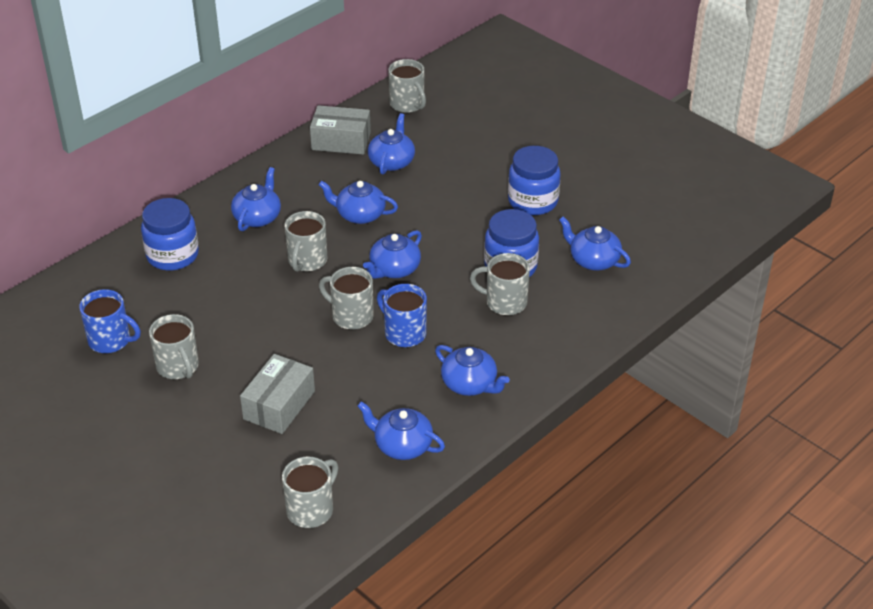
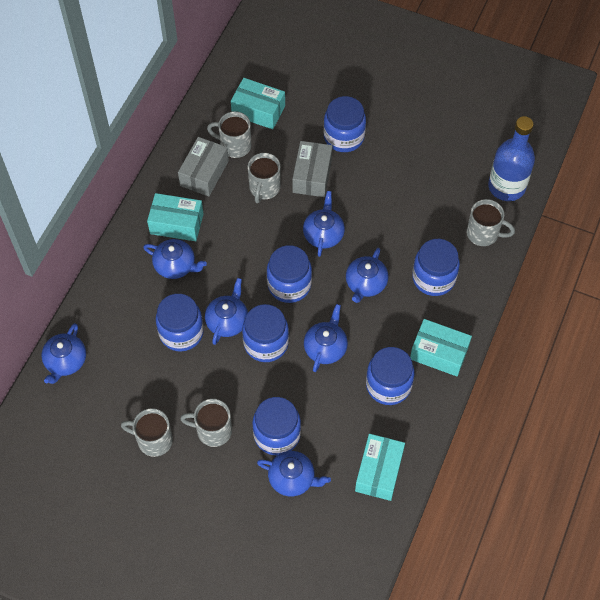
blue bottle: none = 0 -> [488,116,535,201] = 1
blue jar: [141,198,199,271] [484,209,539,277] [508,146,561,215] = 3 -> [156,294,204,352] [242,304,289,362] [252,397,301,455] [267,245,312,303] [323,96,366,152] [366,347,414,405] [412,239,460,296] = 7
blue mug: [79,289,141,353] [377,284,427,347] = 2 -> none = 0
grey mug: [149,314,199,379] [282,456,338,528] [285,211,327,272] [319,267,374,329] [388,59,426,113] [470,253,530,315] = 6 -> [121,408,173,457] [180,399,232,447] [207,111,251,158] [248,153,281,203] [467,199,515,246] = 5
turquoise box: none = 0 -> [147,193,204,241] [231,78,285,129] [355,434,405,501] [410,319,472,376] = 4

